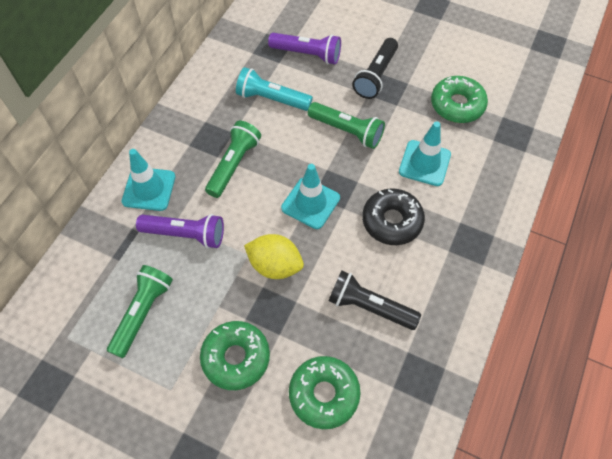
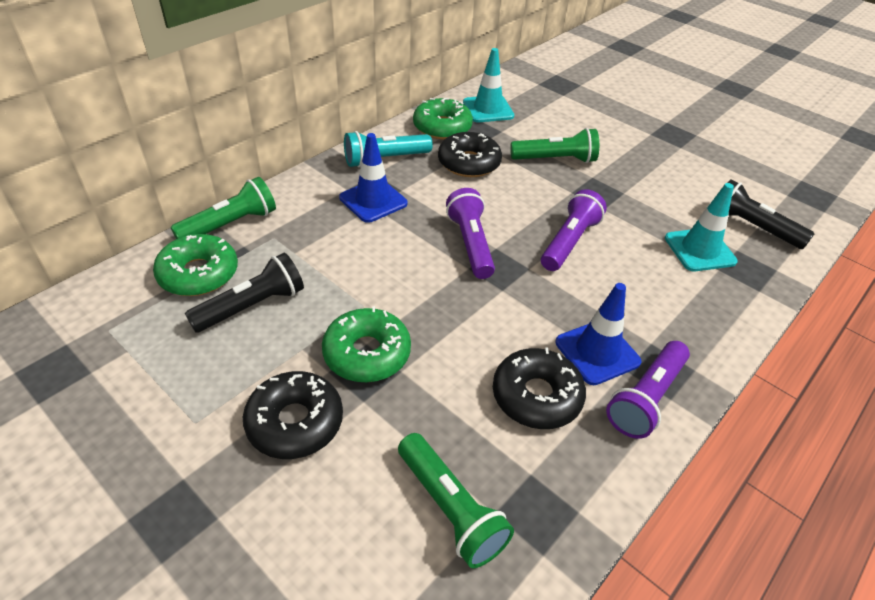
black donut: [362,188,425,245] = 1 -> [243,371,343,459] [438,132,502,177] [493,347,586,429] = 3
blue traffic cone: none = 0 -> [339,133,408,223] [555,283,642,385] = 2
purple flashlight: [136,214,224,248] [268,33,341,64] = 2 -> [446,188,495,279] [541,189,607,271] [606,341,690,439] = 3
turquoise traffic cone: [122,149,175,211] [281,164,340,229] [399,121,451,186] = 3 -> [463,48,514,122] [665,183,738,271] = 2
yellow lemon: [244,234,304,279] = 1 -> none = 0

